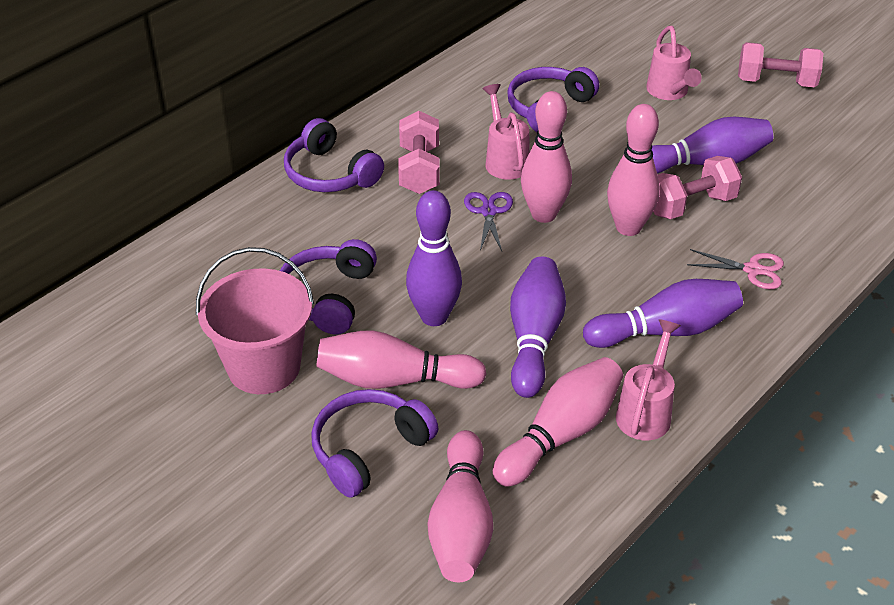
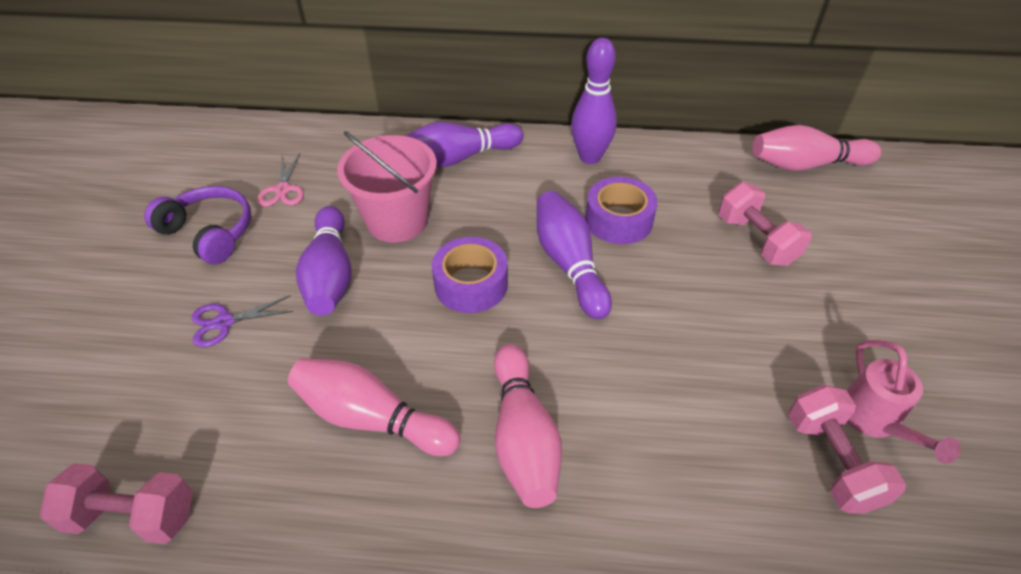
pink bowling pin: [316,330,487,389] [428,430,493,582] [493,357,623,487] [521,91,572,223] [607,104,660,236] = 5 -> [288,358,460,456] [494,344,562,508] [752,125,881,171] = 3
pink watering can: [483,84,530,180] [616,319,681,441] [646,26,702,100] = 3 -> [847,340,961,464] = 1
purple headphones: [280,239,377,335] [284,118,384,192] [311,389,438,498] [507,67,599,132] = 4 -> [144,186,251,264] = 1
purple tape: none = 0 -> [432,237,508,313] [585,177,657,244] = 2

